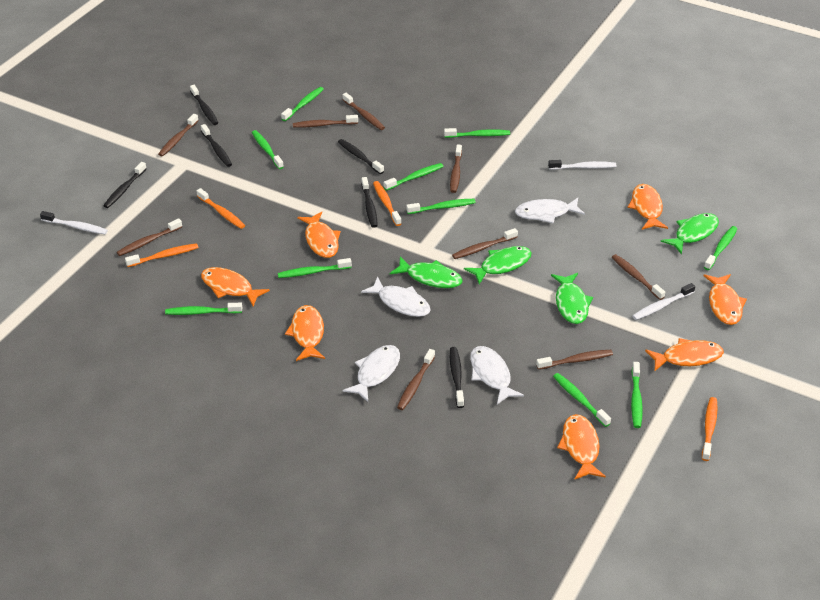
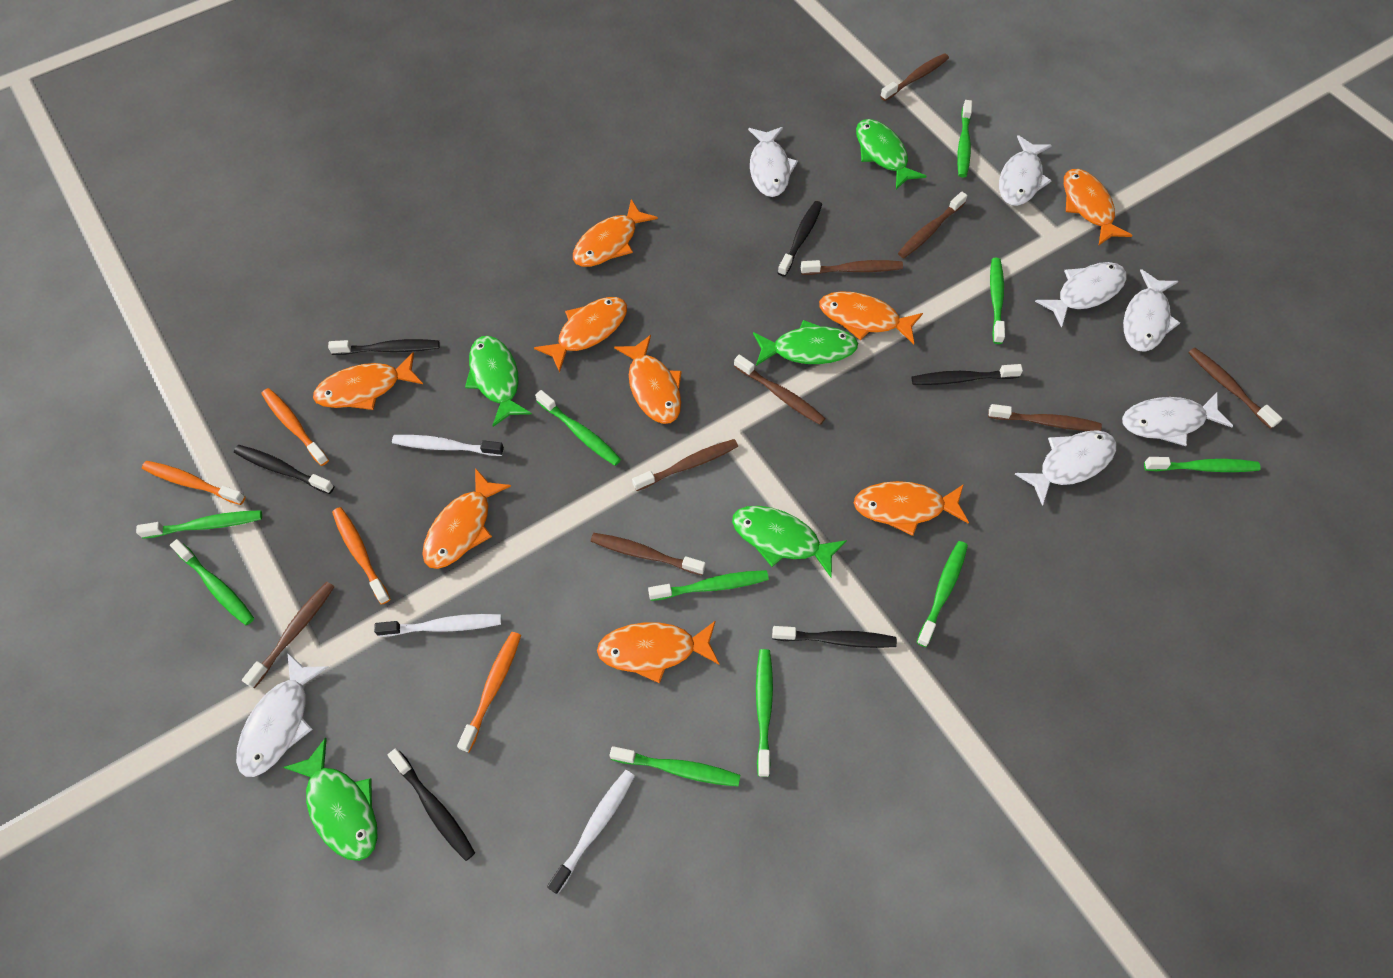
green fish: [390,257,463,288] [464,246,532,285] [551,273,593,324] [661,213,719,255] = 4 -> [283,737,378,861] [465,336,532,427] [732,506,847,577] [753,320,858,366] [856,119,927,189] = 5
orange fish: [201,267,270,306] [285,305,325,361] [297,212,341,258] [557,414,606,480] [627,184,668,230] [645,338,724,372] [703,274,747,325] = 7 -> [313,352,423,410] [422,468,511,569] [534,297,627,372] [573,199,658,267] [597,620,720,683] [614,335,682,424] [819,291,923,344] [854,481,969,536] [1064,169,1133,245] = 9
white fish: [343,345,400,402] [361,277,431,317] [470,346,524,404] [515,198,585,223] = 4 -> [236,652,329,777] [748,127,798,197] [999,135,1052,206] [1015,430,1116,506] [1035,262,1127,328] [1122,393,1233,446] [1123,269,1180,352] = 7

